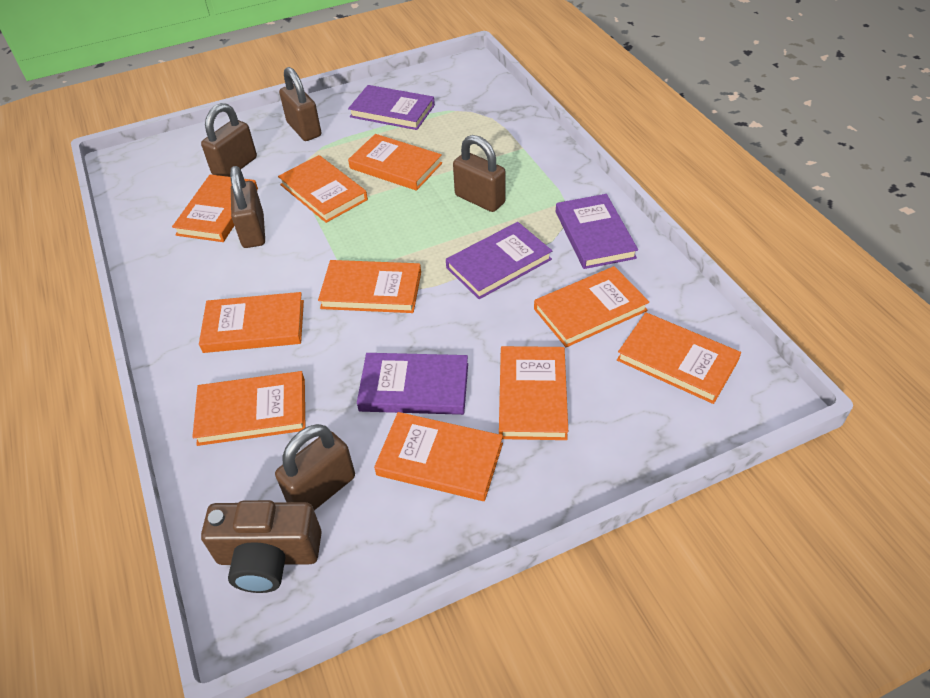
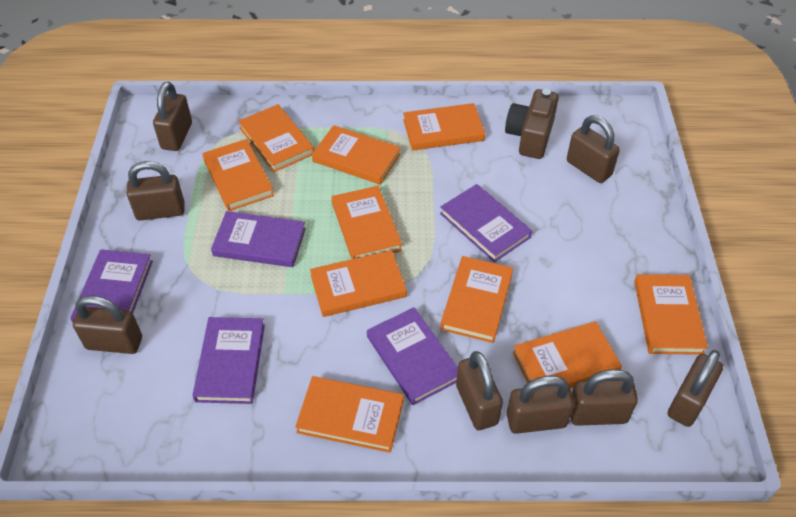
brown padlock: [201,103,257,177] [230,166,265,248] [275,424,355,510] [279,67,321,141] [453,135,506,212] = 5 -> [73,295,142,354] [127,161,185,221] [153,82,192,151] [456,351,503,430] [507,376,574,434] [567,115,620,183] [570,369,638,426] [668,350,723,427] = 8
purple book: [348,85,435,130] [357,353,468,415] [446,222,552,299] [556,194,638,269] = 4 -> [70,249,153,323] [192,317,265,404] [211,211,306,267] [367,307,458,405] [440,184,532,262] = 5

